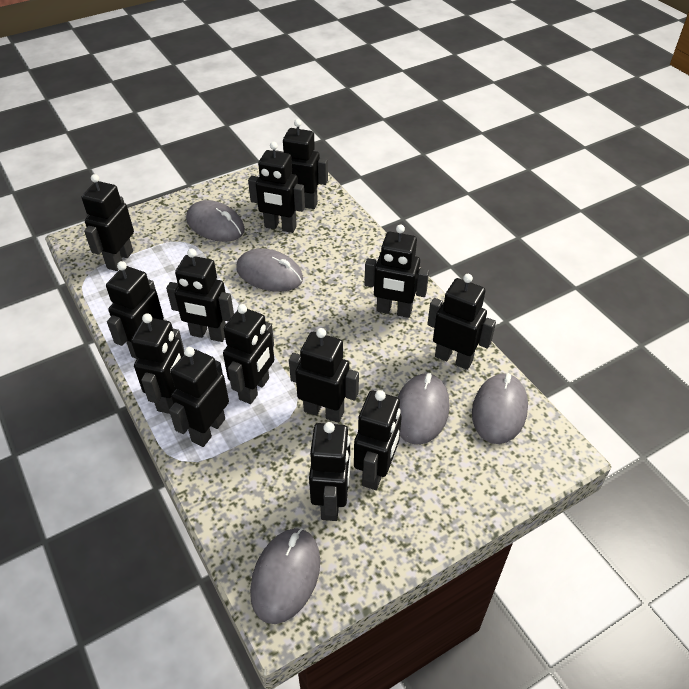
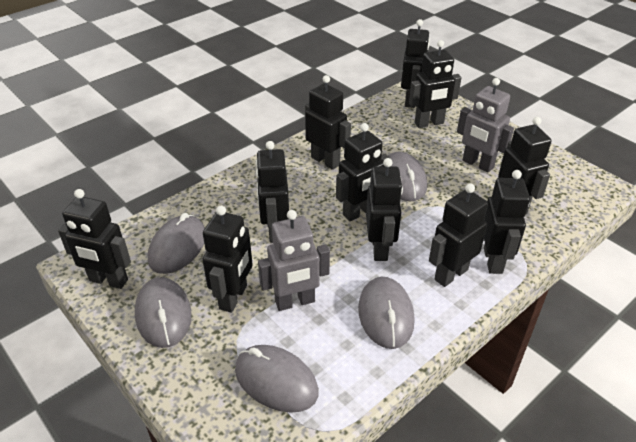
black robot: [82,174,134,271] [106,261,164,359] [131,313,184,414] [166,249,234,342] [169,347,229,447] [223,304,274,404] [248,142,305,233] [277,119,328,209] [289,328,359,423] [309,422,351,521] [354,390,402,490] [364,225,429,318] [427,274,496,370] = 13 -> [58,189,131,289] [202,206,253,313] [256,141,289,243] [305,75,351,170] [336,123,390,221] [366,158,403,261] [401,19,430,108] [409,40,462,128] [429,183,488,287] [484,170,530,274] [498,117,552,214] = 11
grey robot: none = 0 -> [258,210,330,311] [457,78,514,172] = 2

